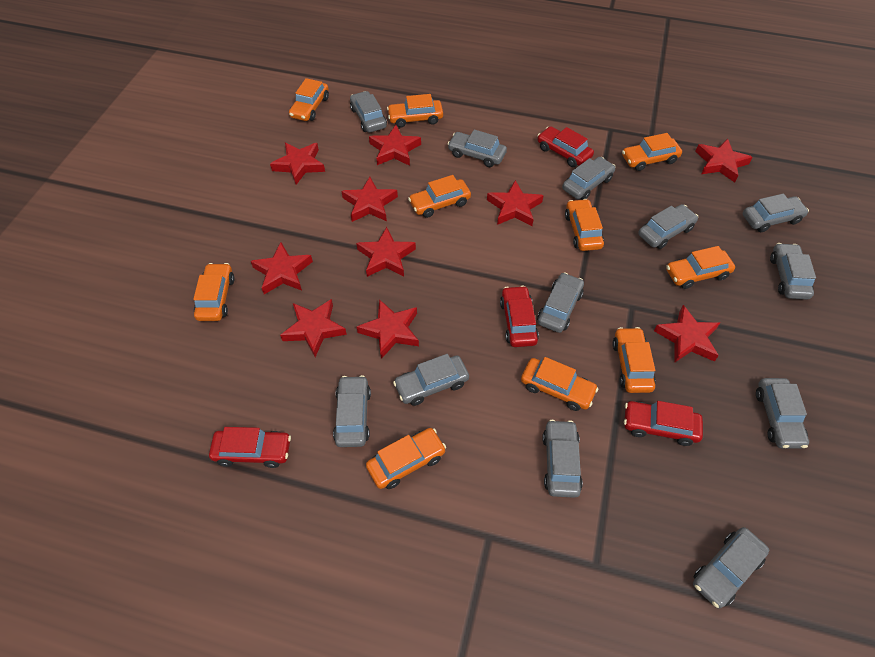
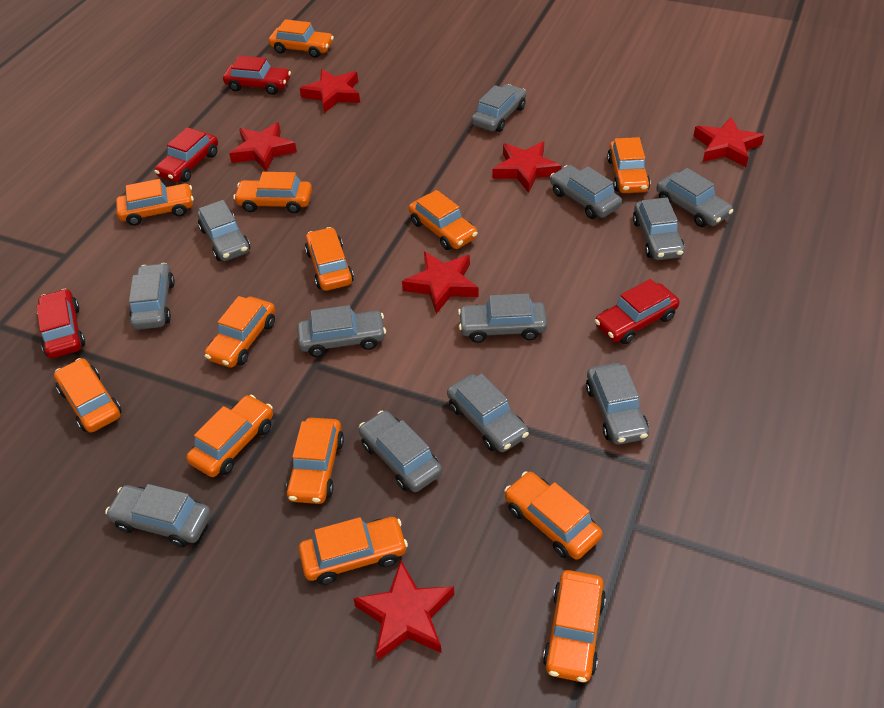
orange car: [193,263,234,321] [289,78,329,121] [366,428,446,489] [387,94,443,128] [408,175,471,218] [521,357,598,411] [565,199,604,251] [612,327,656,393] [622,133,682,171] [666,246,735,289] = 10 -> [54,358,121,433] [116,179,194,226] [186,395,273,477] [204,296,275,368] [233,172,312,213] [269,19,334,58] [286,418,344,504] [299,517,408,585] [305,227,354,291] [409,190,478,250] [504,471,602,560] [543,570,606,683] [607,137,650,193] = 13
red star: [251,242,313,294] [270,142,325,185] [280,299,347,357] [342,177,398,222] [356,227,416,277] [357,299,419,359] [369,125,421,166] [487,180,544,226] [654,305,720,363] [695,139,752,182] = 10 -> [229,122,297,172] [300,69,360,113] [353,561,454,660] [402,252,479,314] [492,142,561,193] [693,117,764,167] = 6

